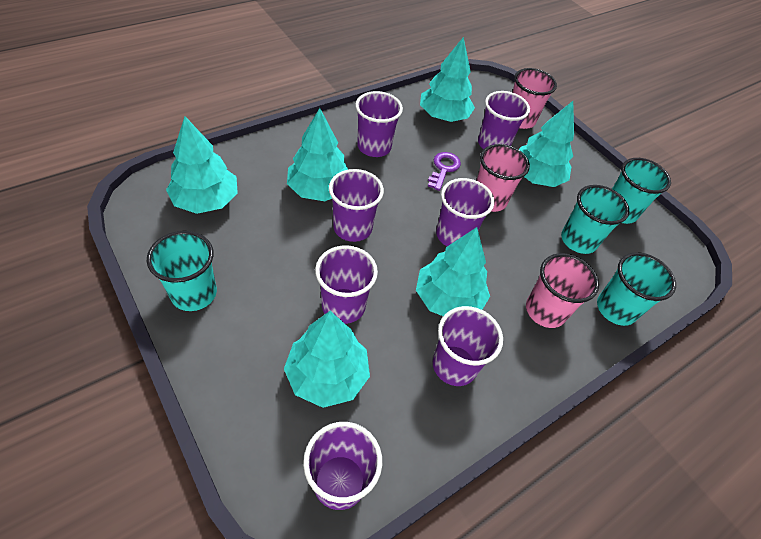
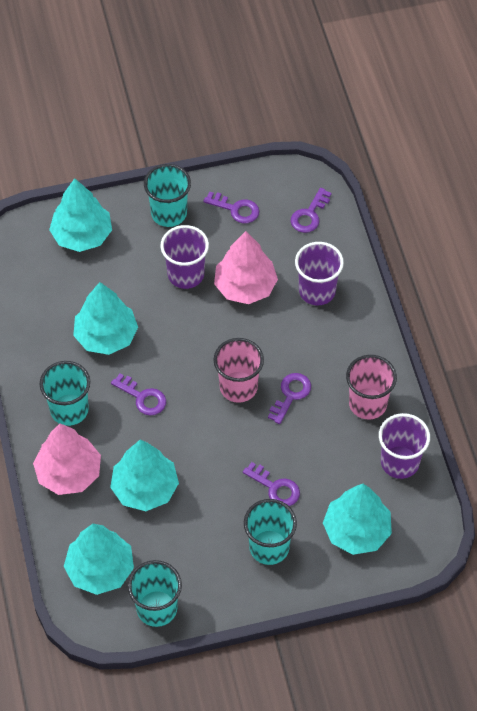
pink cup: [476,144,530,212] [513,68,557,129] [526,253,599,328] = 3 -> [213,338,264,403] [346,355,397,419] = 2
pink tree: none = 0 -> [33,424,101,495] [214,231,278,304] = 2
purple cup: [303,422,382,510] [315,245,378,324] [329,169,384,242] [355,91,403,157] [433,306,503,386] [436,178,494,246] [478,91,530,149] = 7 -> [160,225,209,289] [295,242,344,305] [379,413,430,479] = 3
purple key: [428,152,461,191] = 1 -> [111,374,166,416] [204,191,259,223] [243,462,300,506] [268,373,311,424] [291,188,331,233] = 5
turquoise tree: [166,116,238,214] [284,311,370,408] [287,108,348,201] [416,227,490,316] [420,37,475,122] [519,101,574,187] = 6 -> [49,178,112,252] [64,524,134,595] [73,282,138,355] [110,439,179,511] [323,484,392,555] = 5

